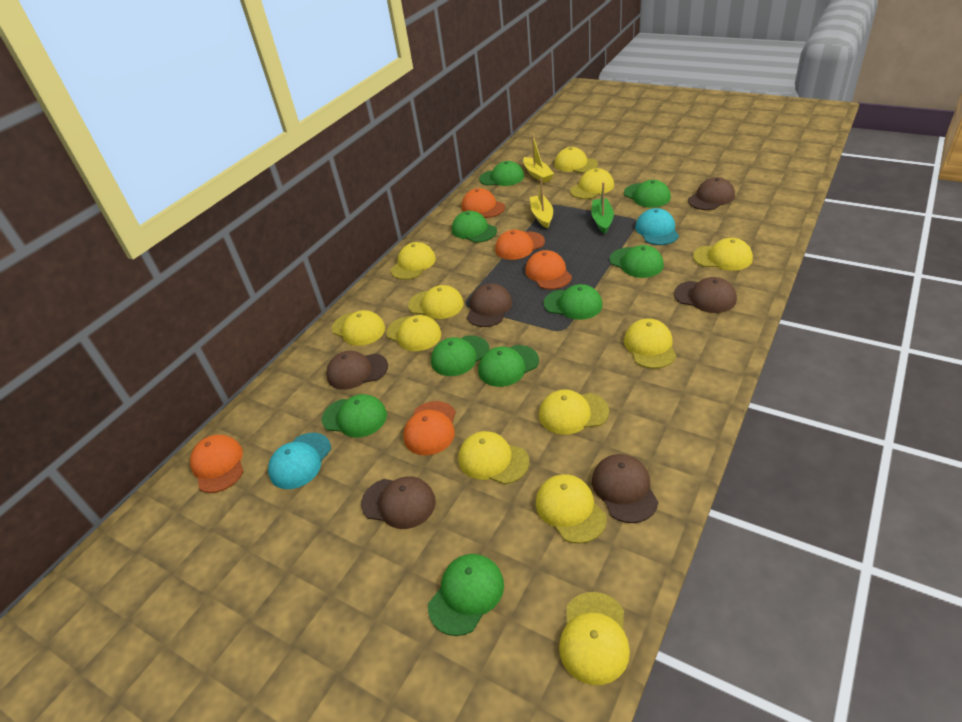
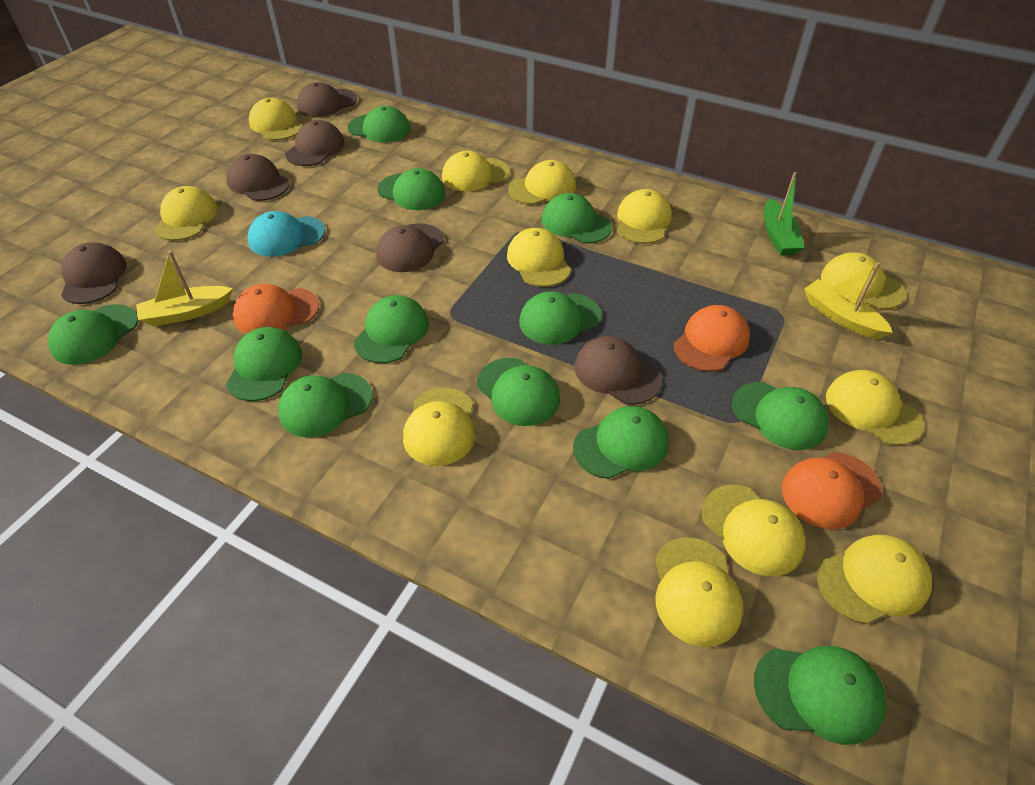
green cap: [322,394,387,437] [428,554,504,636] [431,335,490,376] [452,211,497,243] [478,345,539,387] [479,161,524,186] [543,284,603,320] [610,245,664,278] [624,180,671,208] = 9 -> [48,304,138,365] [226,327,302,401] [278,373,372,437] [348,106,410,143] [354,295,429,363] [377,168,445,210] [477,358,560,426] [519,291,602,345] [542,193,612,243] [573,406,669,479] [732,382,829,450] [754,646,886,745] = 12
orange cap: [190,435,244,493] [403,401,456,455] [462,188,505,218] [495,230,545,260] [525,250,572,290] = 5 -> [233,284,319,334] [674,305,750,372] [782,452,882,529] = 3
turquoise cap: [268,433,331,489] [635,208,679,245] = 2 -> [248,211,325,257] = 1

